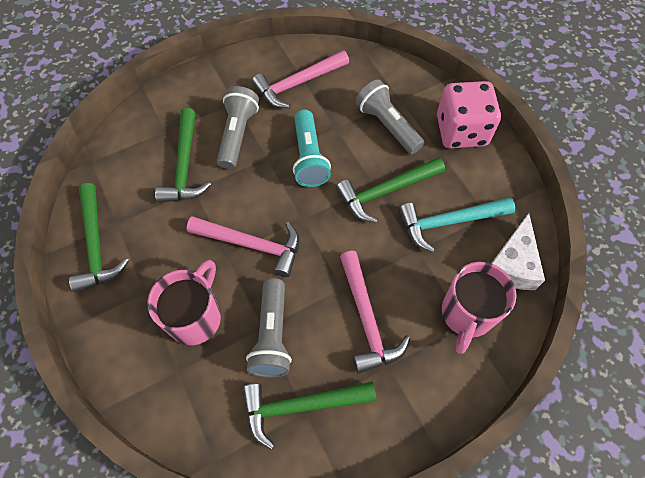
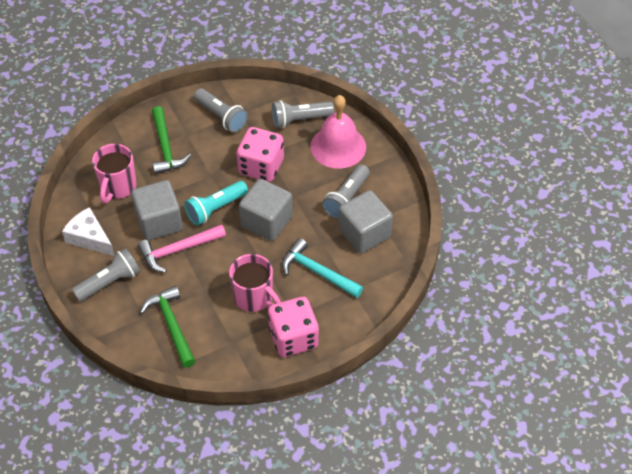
green hammer: [69,183,129,293] [155,108,211,203] [242,382,376,450] [336,157,445,223] = 4 -> [140,286,195,368] [152,106,191,174] = 2
grey cube: none = 0 -> [131,180,183,240] [239,179,293,241] [338,190,393,254] = 3
grey flashlight: [217,86,259,169] [246,278,292,378] [356,79,424,154] = 3 -> [72,248,140,302] [194,88,248,133] [272,100,334,128] [322,164,370,219] = 4
pink bell: none = 0 -> [311,95,366,169] = 1
pink dice: [437,81,501,148] = 1 -> [237,127,284,182] [268,297,319,357] = 2
pink hammer: [187,216,299,277] [252,50,349,108] [340,251,410,374] = 3 -> [138,224,226,273] = 1

